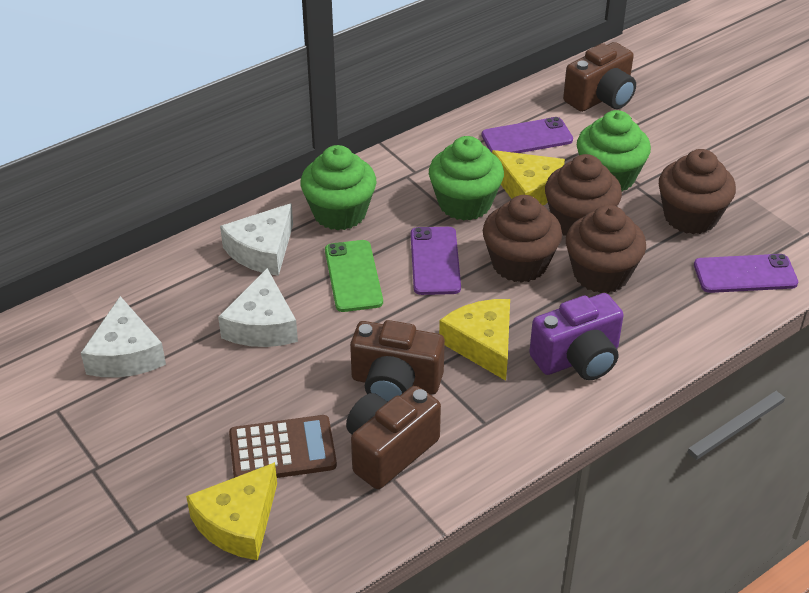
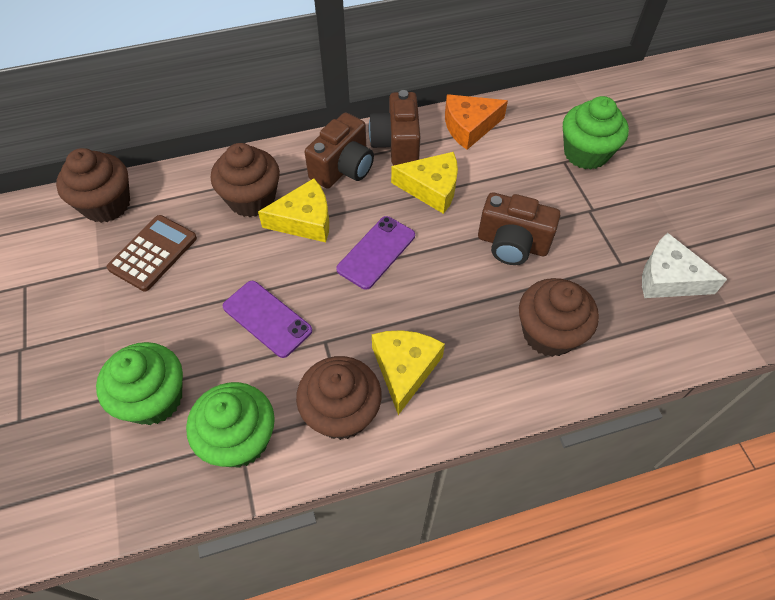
green phone: [325,240,383,312] = 1 -> none = 0
orange cheese: none = 0 -> [445,94,508,150] = 1
purple camera: [529,293,624,380] = 1 -> none = 0
purple phone: [411,227,461,295] [482,117,573,153] [694,254,798,293] = 3 -> [223,281,312,358] [336,216,415,290] = 2
white cheese: [81,296,166,377] [218,268,298,347] [220,203,293,276] = 3 -> [642,233,727,298] = 1

